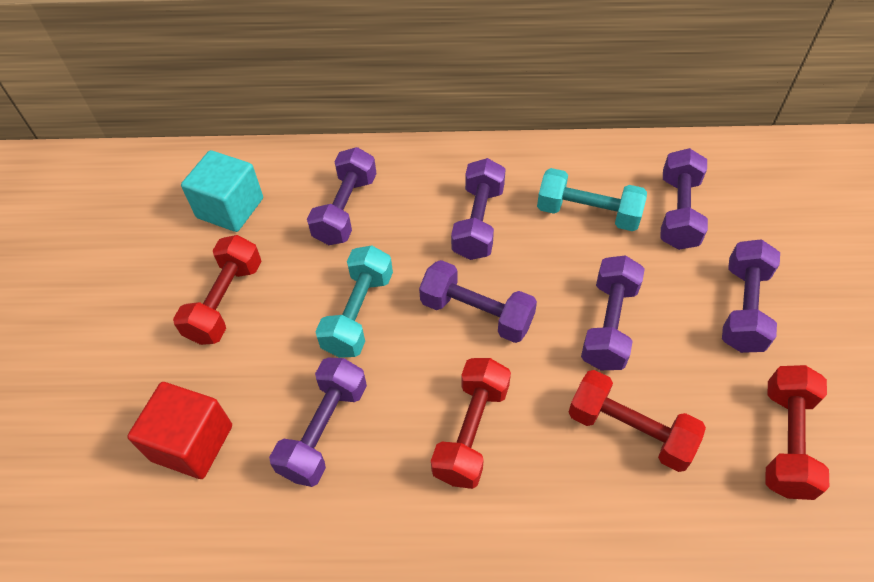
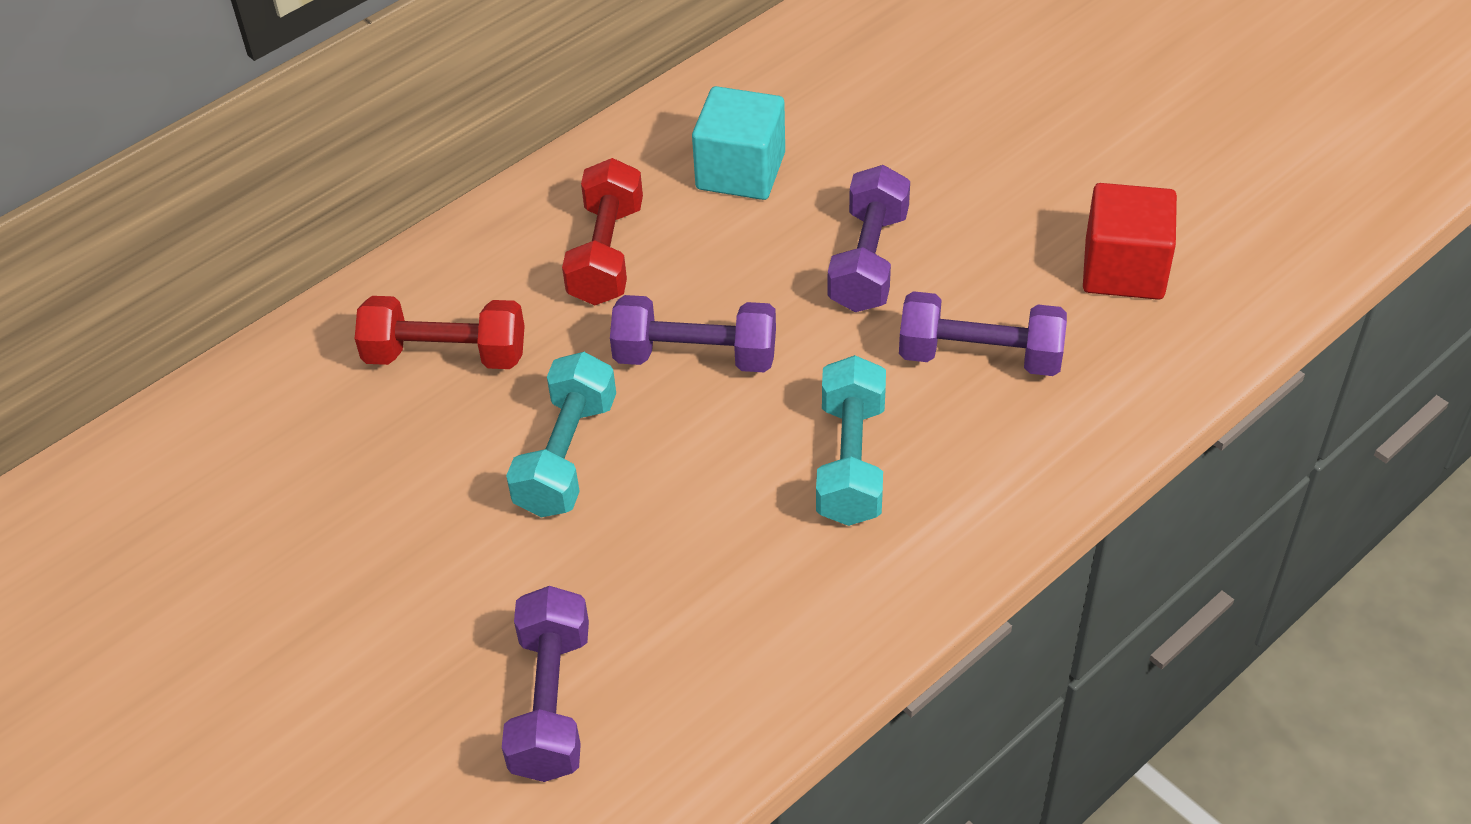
purple dumbbell: [269,357,367,487] [307,147,377,245] [419,260,537,343] [451,158,506,260] [581,255,645,370] [660,148,708,250] [722,239,780,353] = 7 -> [502,586,589,782] [610,295,776,372] [827,165,910,312] [899,291,1067,376] = 4
red dumbbell: [173,235,262,345] [431,358,511,489] [568,370,706,472] [765,365,829,500] = 4 -> [355,296,525,369] [562,158,643,305] = 2

